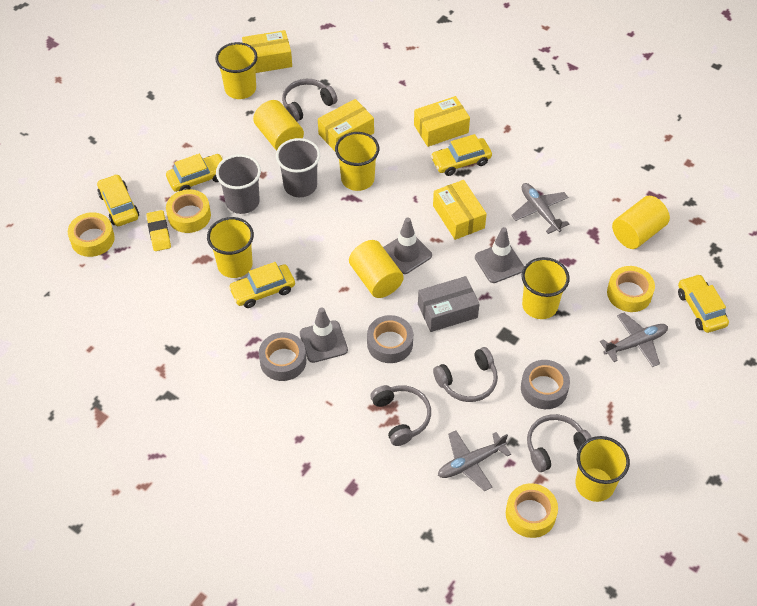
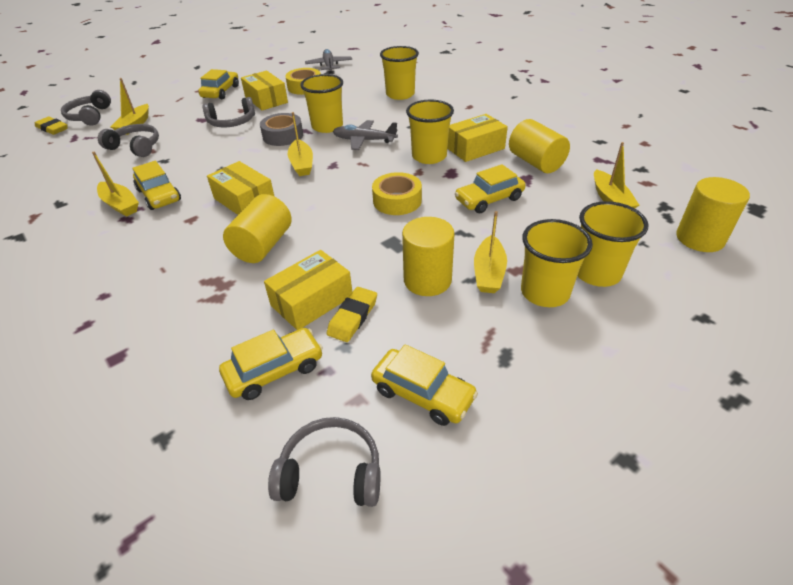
grey box: [418,276,480,332] = 1 -> none = 0
grey cup: [216,154,261,214] [276,138,320,197] = 2 -> none = 0
grey plane: [438,430,511,491] [511,183,569,234] [600,313,668,367] = 3 -> [305,49,352,73] [333,120,398,150] = 2
grey tape: [259,332,306,381] [367,315,413,363] [521,360,570,409] = 3 -> [260,113,303,146] = 1
grey traffic cone: [300,307,348,363] [383,218,432,274] [475,227,524,283] = 3 -> none = 0
yellow boat: none = 0 -> [92,152,139,217] [111,78,149,135] [288,112,313,176] [474,211,507,293] [594,142,639,208] = 5
yellow cylinder: [253,100,304,151] [349,240,404,298] [612,196,670,249] = 3 -> [223,194,292,263] [402,217,455,296] [509,119,570,173] [676,177,750,252] = 4
yellow eraser: [146,210,171,251] = 1 -> [35,117,68,135] [327,287,377,342] = 2
yellow tape: [68,212,115,257] [166,189,211,233] [506,483,558,538] [607,266,655,312] = 4 -> [285,68,321,95] [372,172,422,215] = 2

